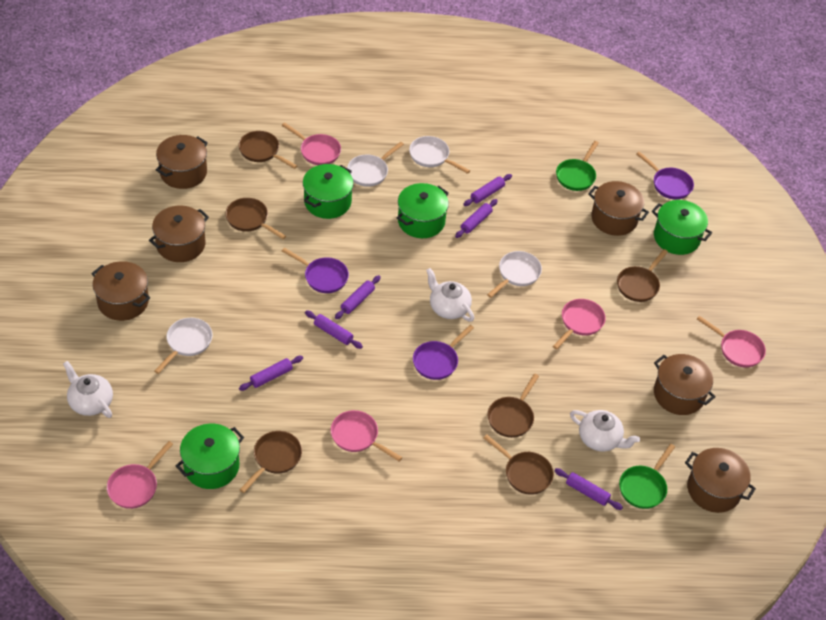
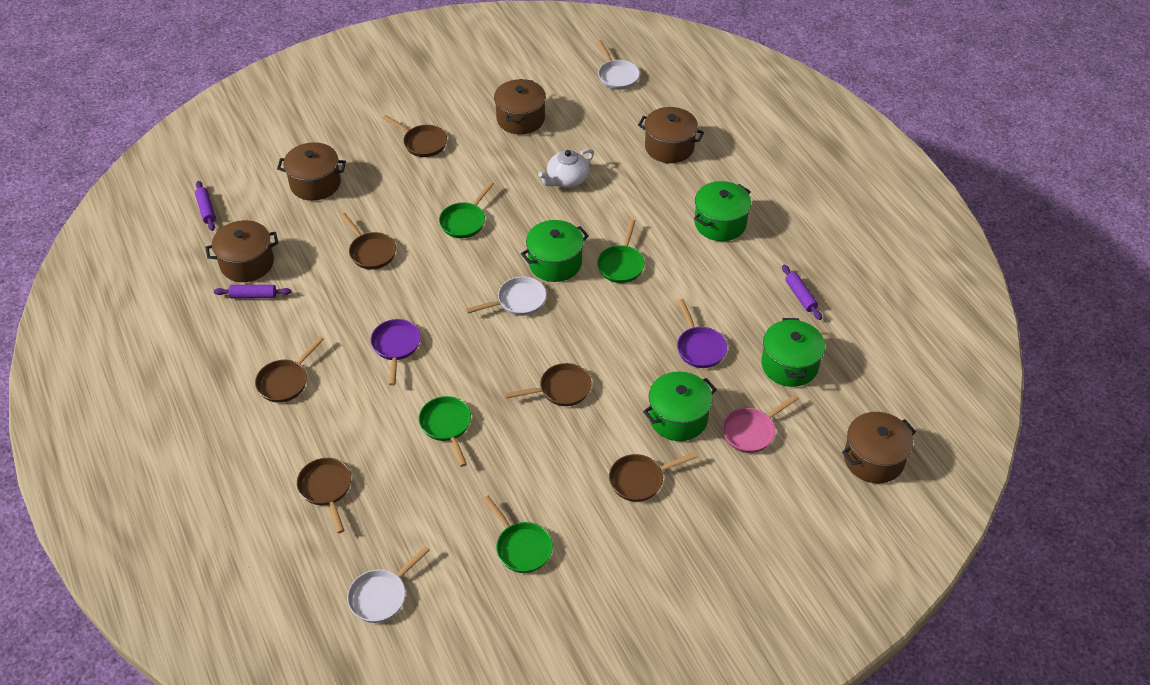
brown pot: [91,261,150,321] [149,206,209,262] [156,135,208,189] [588,181,649,236] [654,354,716,415] [685,448,756,513] = 6 -> [205,220,278,282] [277,142,346,201] [494,79,546,135] [638,107,704,163] [842,412,916,483] = 5
green pan: [556,141,599,191] [619,444,675,509] = 2 -> [419,396,471,467] [439,181,494,238] [483,496,553,573] [597,219,645,283] = 4
pink pan: [107,441,173,509] [282,122,341,165] [330,410,403,461] [553,299,606,349] [697,316,766,368] = 5 -> [722,394,799,453] = 1
purple pan: [282,248,349,293] [413,325,474,380] [636,151,694,200] = 3 -> [371,319,421,386] [677,299,727,368] = 2
purple rolling pin: [239,356,303,391] [305,311,363,349] [335,275,381,319] [455,199,498,238] [463,174,512,206] [554,468,623,510] = 6 -> [195,181,216,231] [214,285,291,298] [782,265,822,320] = 3
white pan: [154,318,213,374] [347,142,404,187] [409,136,470,174] [487,251,542,298] = 4 -> [347,546,430,623] [466,276,546,316] [597,40,640,90] = 3
white teapot: [63,361,113,418] [426,268,474,322] [570,410,640,451] = 3 -> [538,149,594,188] = 1

